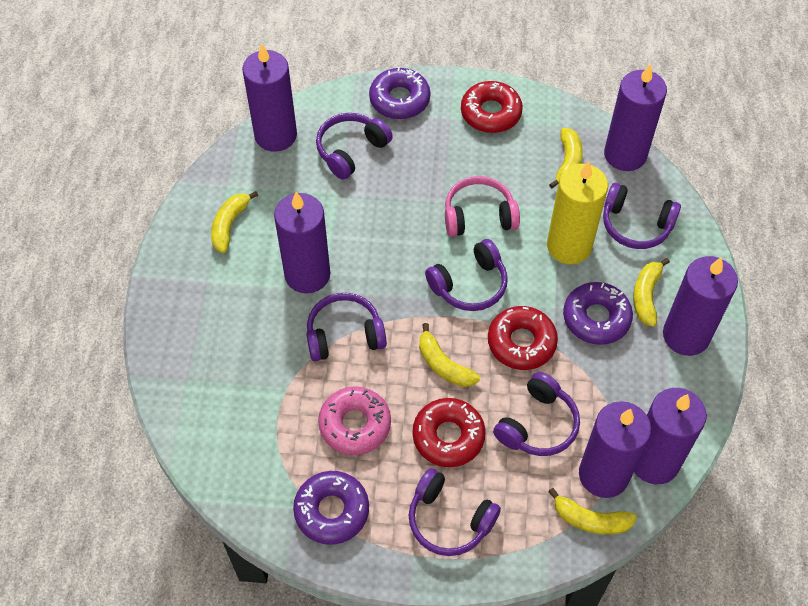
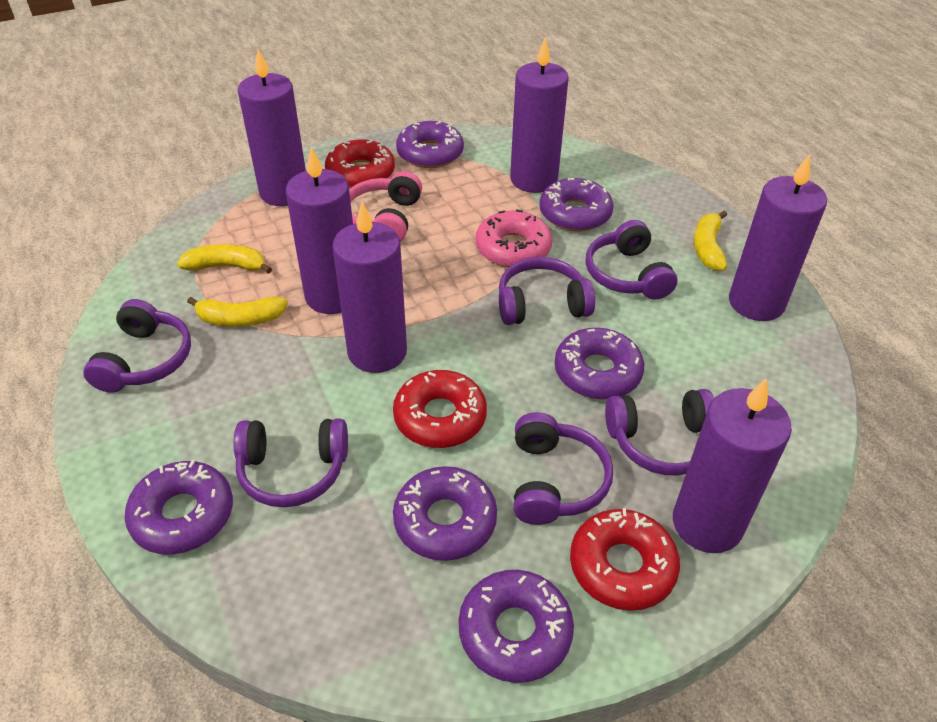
purple donut: [293,471,369,545] [369,67,430,119] [563,282,633,345] = 3 -> [124,460,233,554] [393,466,497,561] [396,121,464,168] [458,570,574,683] [539,178,613,231] [554,328,644,400] = 6
yellow banana: [211,191,258,253] [419,323,480,387] [548,488,637,535] [549,128,583,188] [633,258,670,327] = 5 -> [177,244,272,274] [187,296,288,327] [694,211,727,271] = 3
yellow candle: [547,161,608,264] = 1 -> none = 0

